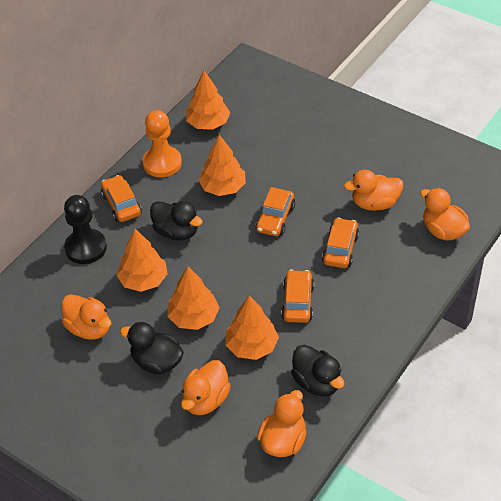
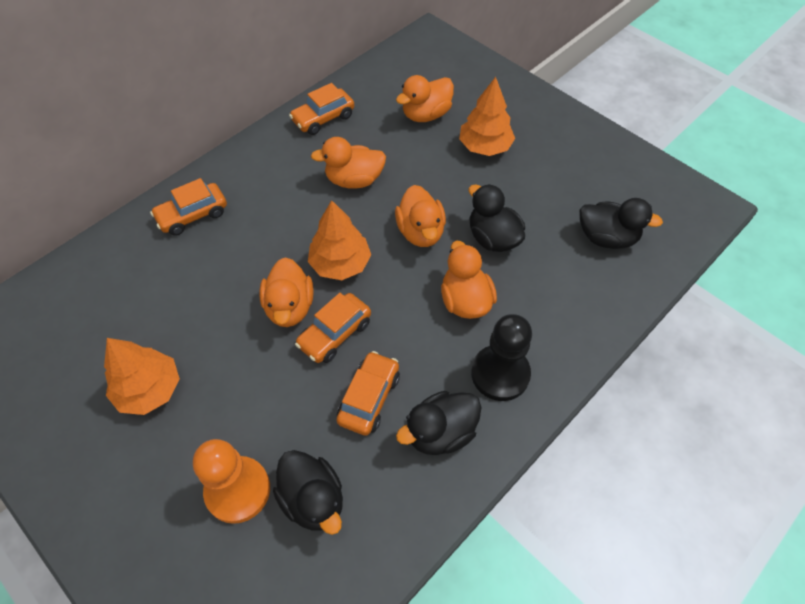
black duck: [120,322,184,375] [150,201,203,241] [291,345,344,396] = 3 -> [273,450,343,535] [396,391,482,455] [469,184,525,252] [580,198,663,249] = 4
orange tree: [116,229,167,292] [168,267,220,330] [186,71,230,130] [198,135,246,196] [226,295,279,360] = 5 -> [104,338,180,415] [308,200,371,280] [459,77,515,156] = 3

